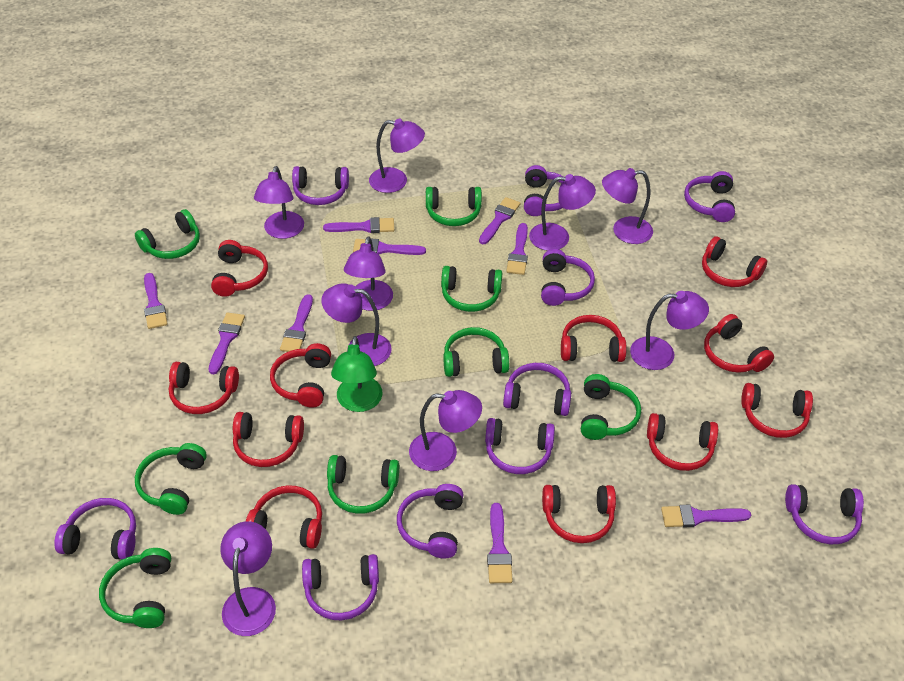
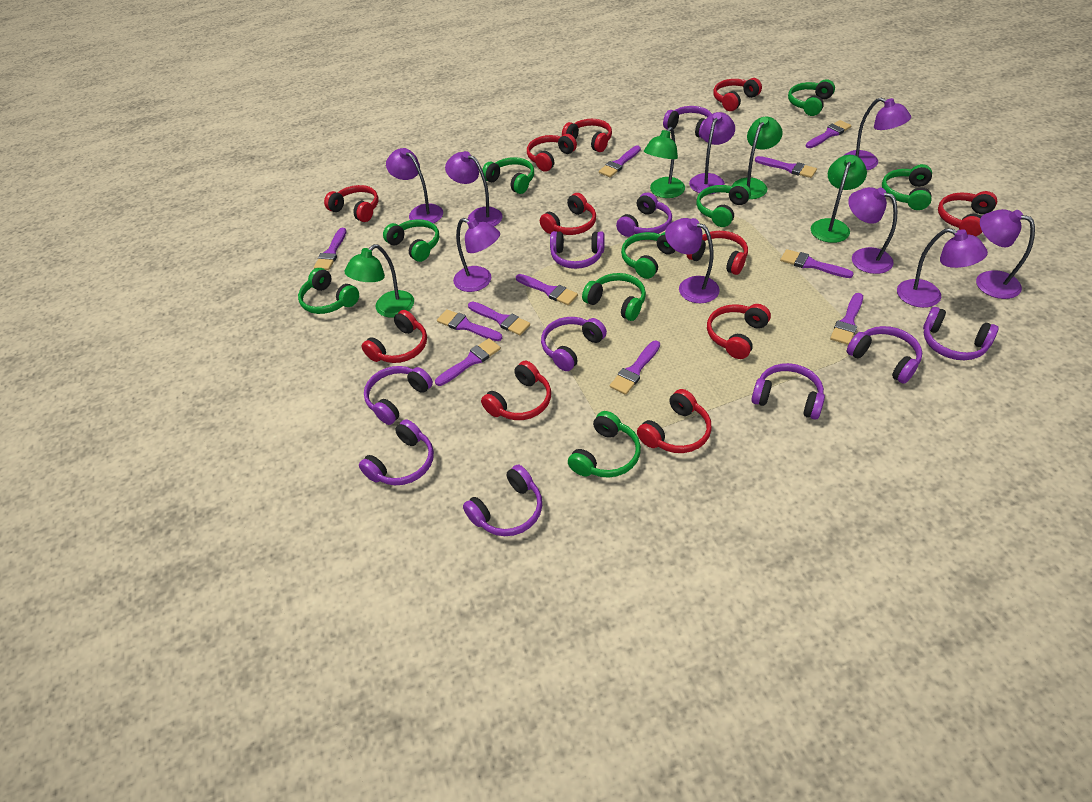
green headphones: [99,548,171,628] [135,209,200,259] [135,443,207,515] [327,455,399,514] [426,187,482,226] [441,266,502,312] [443,327,509,377] [581,374,641,440] = 8 -> [298,268,359,314] [383,219,439,262] [482,157,534,194] [568,411,641,478] [582,273,646,321] [621,232,676,279] [696,183,751,227] [788,79,835,116] [882,164,932,210] = 9
green lamp: [331,336,383,412] = 1 -> [344,244,414,317] [644,127,685,198] [732,117,783,199] [811,155,867,243] = 4
purple brush: [144,273,167,329] [209,312,245,374] [280,294,313,352] [323,217,394,233] [353,239,426,255] [479,197,520,244] [487,503,513,583] [506,223,528,275] [661,504,751,527] = 9 -> [314,228,346,270] [435,338,501,386] [437,309,503,341] [468,301,530,335] [516,274,578,305] [599,146,641,177] [610,340,660,395] [755,156,817,178] [780,249,854,278] [806,120,851,148] [830,293,863,345] = 11

